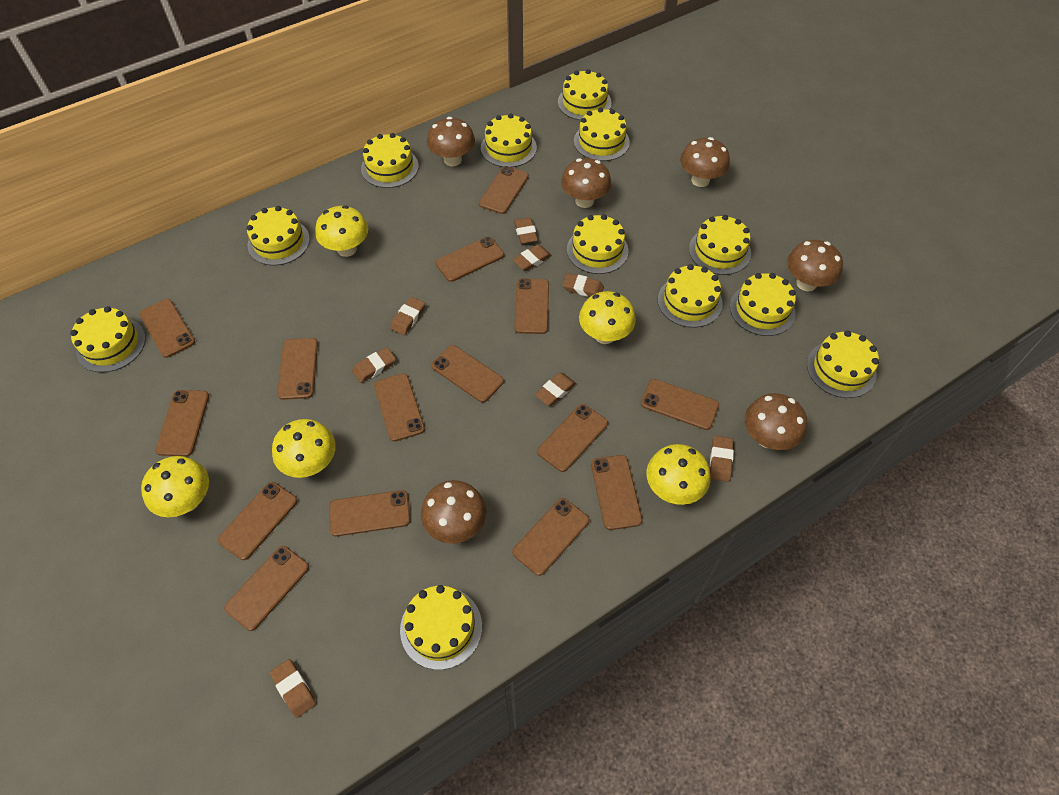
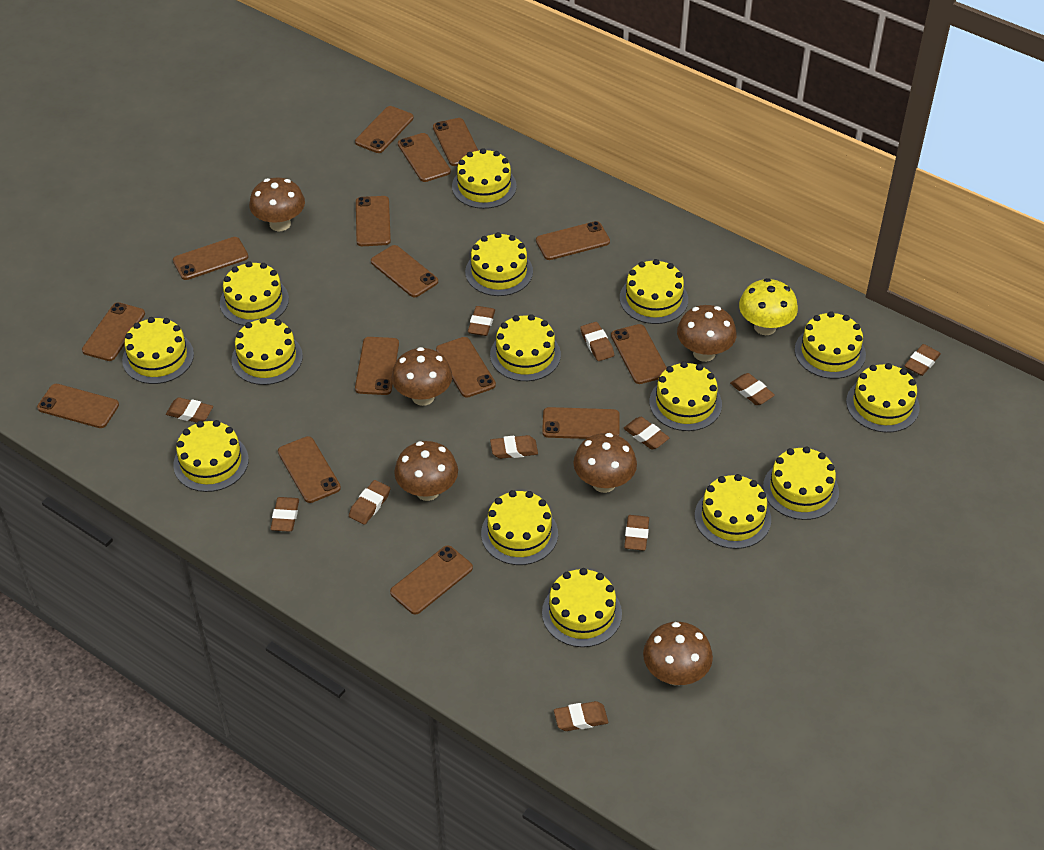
brown eraser: [270,659,316,718] [352,347,396,383] [390,297,425,335] [512,244,552,271] [514,217,538,244] [535,373,576,406] [562,273,604,297] [710,436,734,482] = 8 -> [166,397,213,423] [270,497,299,532] [349,480,391,525] [468,306,495,336] [490,435,538,459] [554,701,608,731] [580,322,614,361] [624,417,670,450] [624,515,649,551] [730,373,775,405] [904,344,941,376] = 11
yellow cake: [70,306,146,373] [247,206,310,266] [361,133,419,188] [400,585,482,670] [481,113,537,167] [558,69,612,120] [567,214,628,274] [574,107,630,161] [658,264,723,328] [689,215,751,275] [730,273,796,336] [807,331,879,398] = 12 -> [122,317,194,384] [173,420,249,492] [220,261,289,326] [232,317,303,385] [452,148,517,209] [465,232,533,296] [481,490,558,565] [490,314,561,381] [542,568,622,647] [620,259,688,324] [650,362,722,431] [694,474,771,549] [763,447,839,520] [795,311,866,379] [846,363,919,433] = 15
yellow mushroom: [141,456,209,517] [272,419,336,478] [315,205,368,257] [579,291,636,344] [647,444,711,505] = 5 -> [739,278,798,335] = 1

